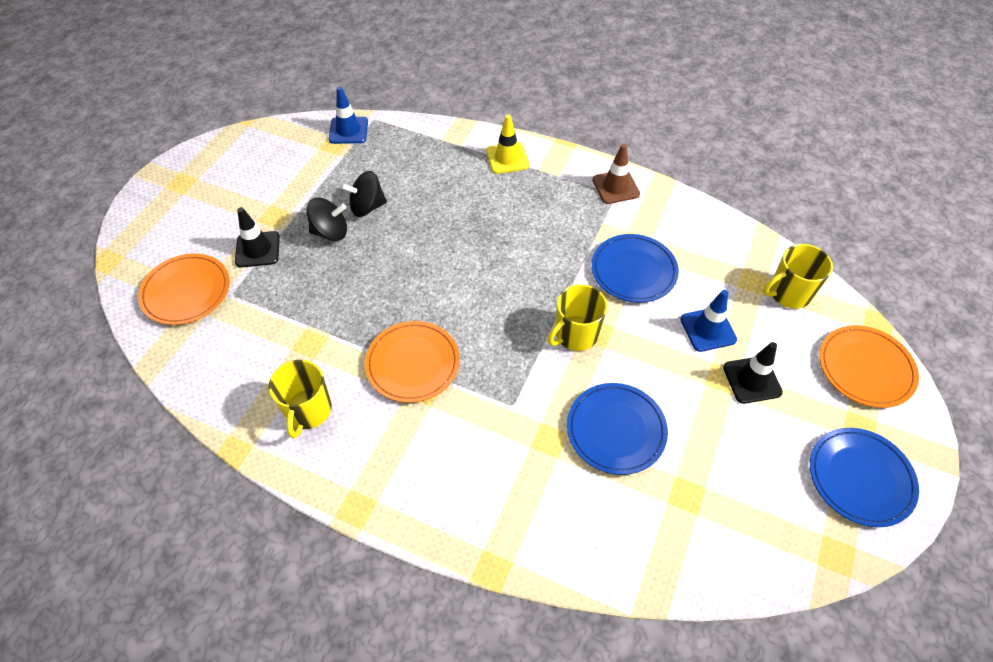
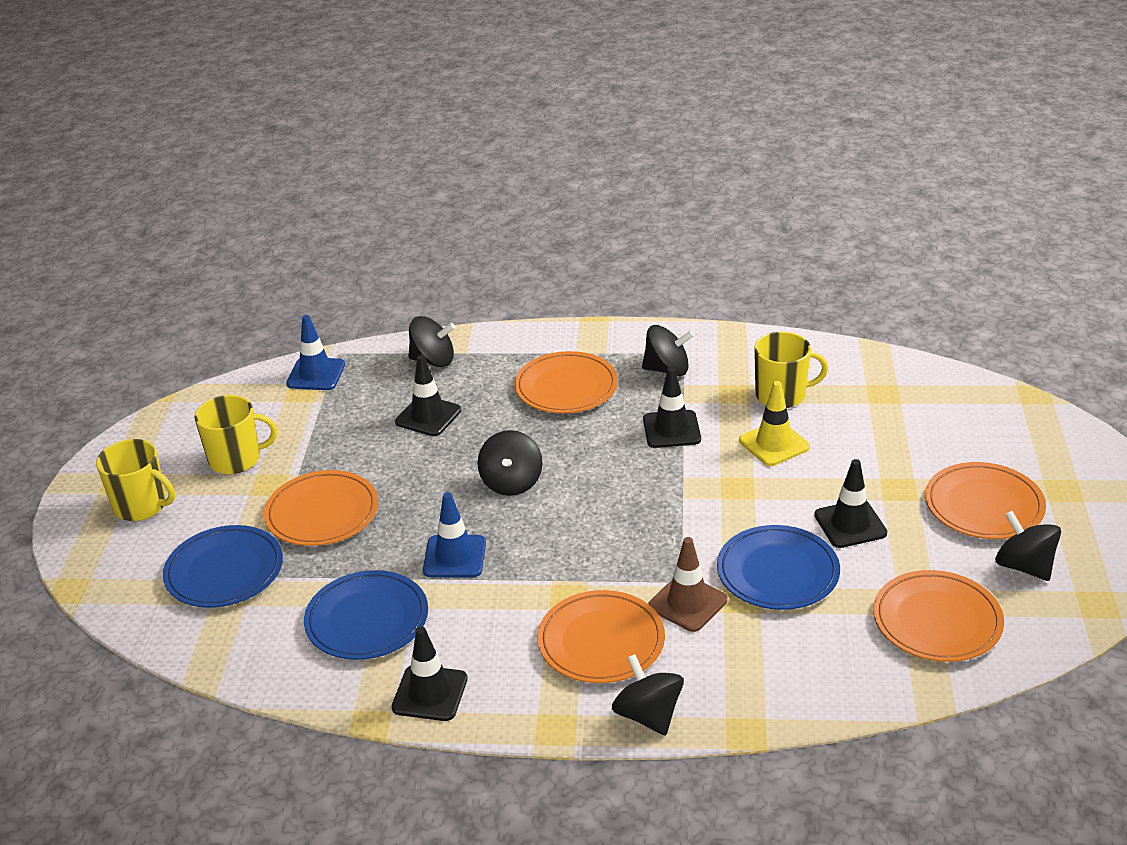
black spinning top: [306,198,347,241] [341,171,387,217] = 2 -> [408,316,455,367] [477,430,543,496] [612,654,684,736] [642,325,694,376] [995,511,1061,581] = 5
black traffic cone: [235,207,280,267] [723,342,783,404] = 2 -> [391,626,468,721] [395,355,461,436] [643,367,701,448] [814,459,887,548] = 4
orange plate: [138,254,230,325] [365,321,460,403] [819,325,919,408] = 3 -> [264,470,378,546] [515,351,618,413] [537,590,665,683] [873,570,1004,662] [925,462,1046,539] = 5

